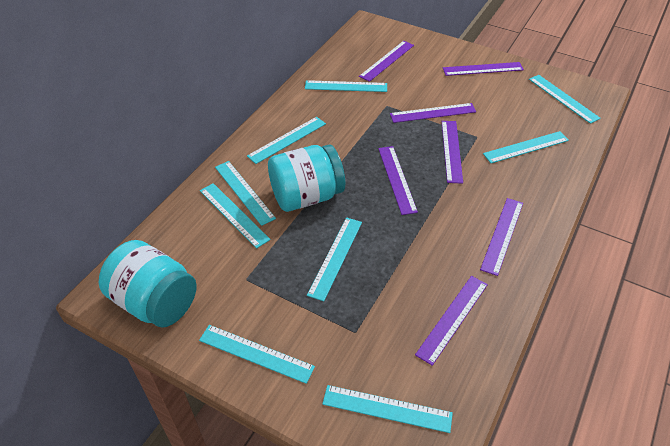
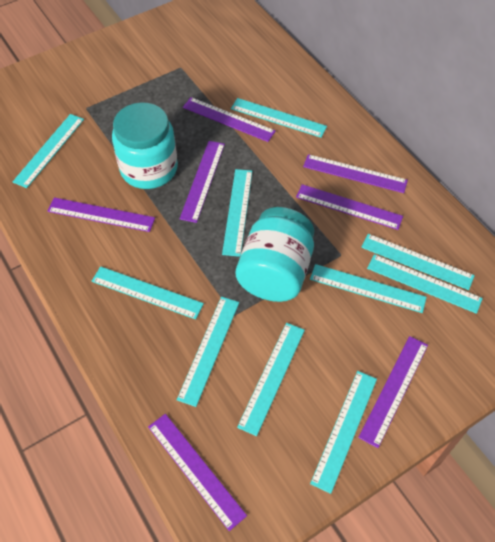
turquoise ruler: [199,325,315,384] [200,183,271,249] [215,161,276,226] [247,117,326,164] [305,80,387,92] [307,217,362,301] [322,385,453,433] [483,131,569,163] [529,75,601,124] = 9 -> [13,114,84,188] [92,266,204,319] [177,297,239,407] [222,169,252,257] [231,98,327,138] [237,323,305,436] [310,264,427,313] [310,371,377,494] [361,234,475,290] [367,254,483,314] = 10

